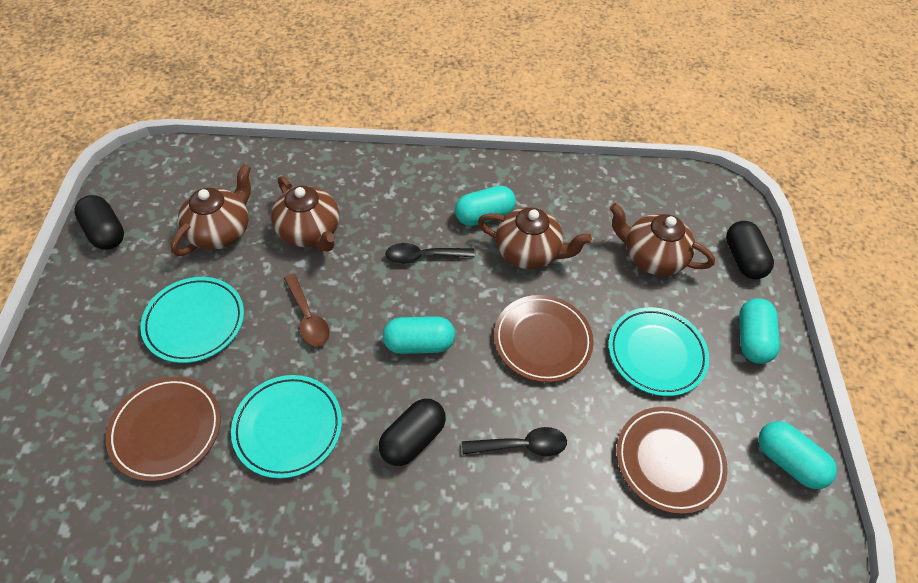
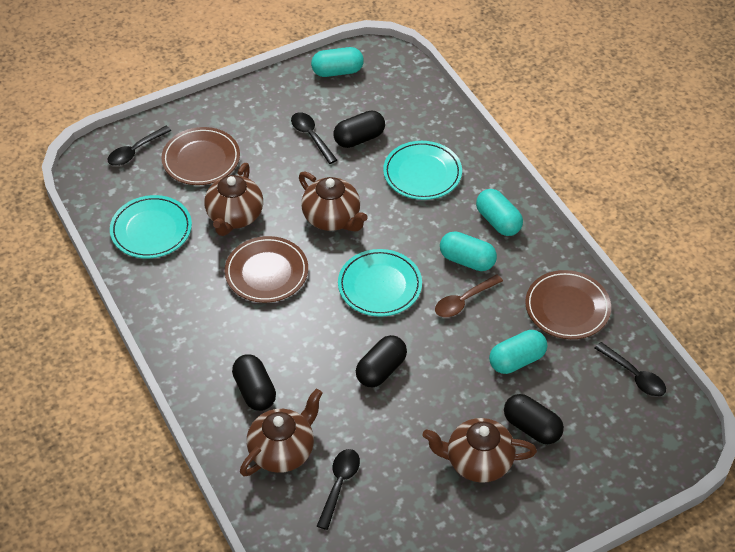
black capsule: [74,195,124,250] [379,398,446,466] [726,221,774,279] = 3 -> [232,354,276,411] [334,110,385,148] [356,335,407,387] [504,394,564,444] = 4
black spoon: [385,243,475,264] [462,427,567,456] = 2 -> [108,126,171,166] [291,112,337,164] [317,449,360,530] [595,342,666,397] = 4

